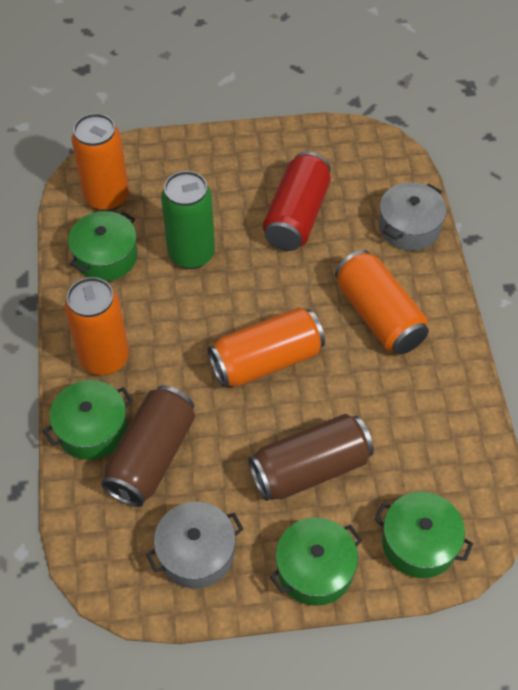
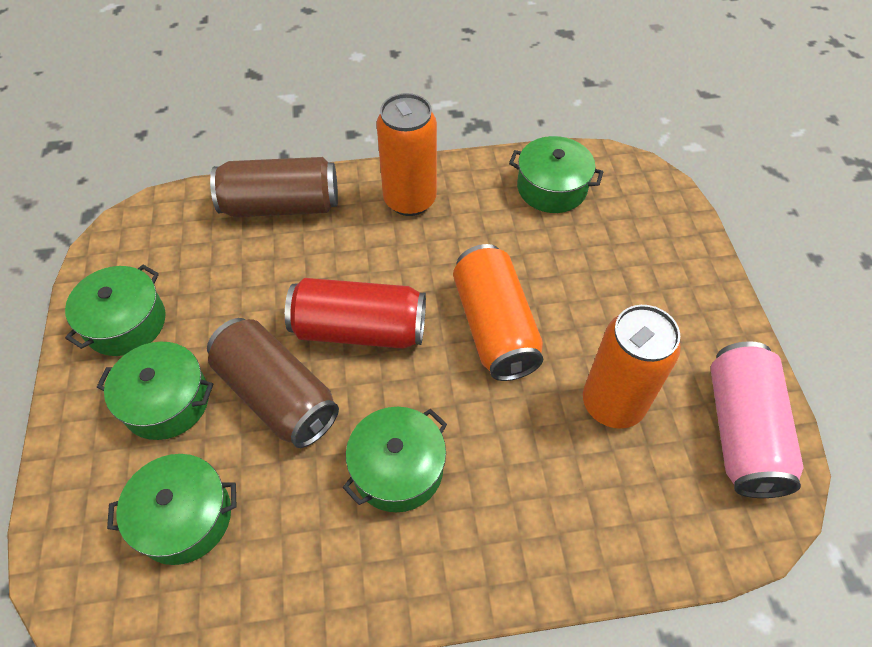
green can: [161,171,215,269] = 1 -> none = 0
green pot: [43,380,133,460] [68,211,138,281] [270,517,362,606] [374,492,473,578] = 4 -> [65,265,166,356] [97,342,214,440] [107,454,237,565] [342,407,447,512] [509,136,603,213] = 5
grey pot: [146,502,243,589] [379,182,447,251] = 2 -> none = 0
orange can: [65,277,129,375] [71,113,129,211] [208,308,325,388] [335,250,429,354] = 4 -> [376,93,437,216] [453,244,543,381] [583,305,681,429] = 3
pink can: none = 0 -> [710,341,803,498] = 1

